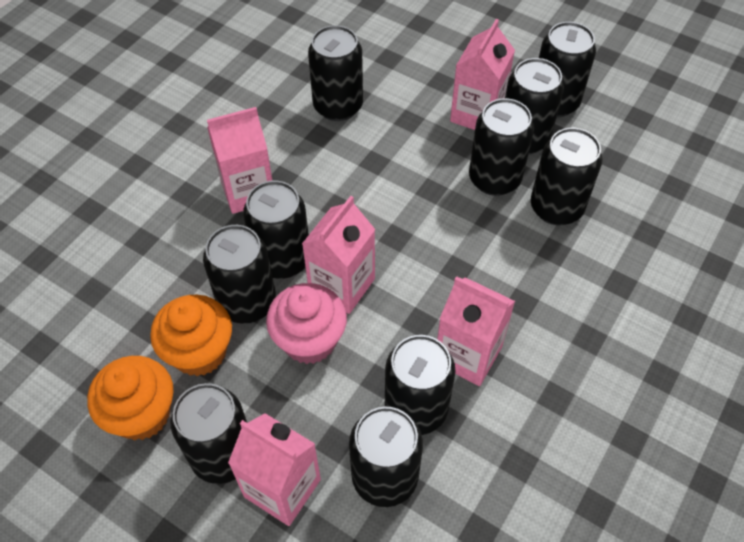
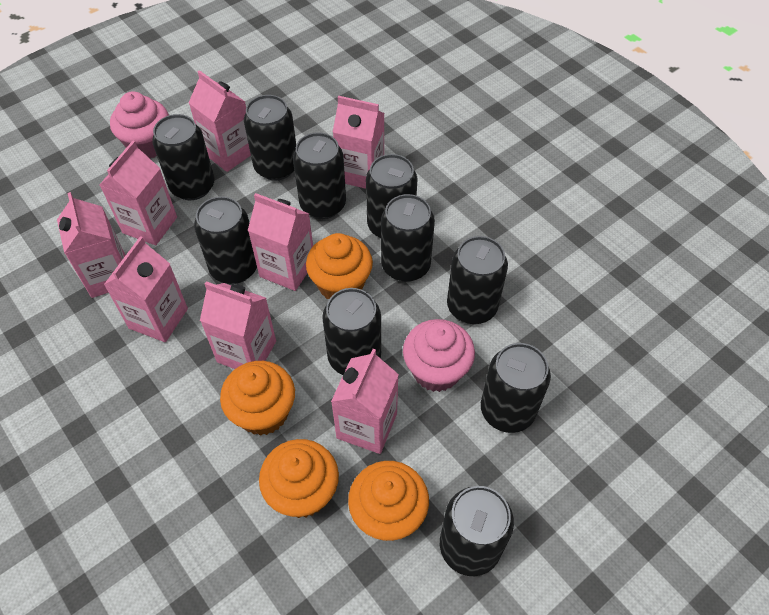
orange cupcake: [87,356,173,440] [150,295,232,376] = 2 -> [220,361,295,436] [259,439,339,518] [306,233,373,299] [348,461,429,541] = 4
pink carton: [207,107,273,214] [228,413,321,526] [302,196,375,314] [437,276,515,386] [450,19,515,130] = 5 -> [57,192,126,298] [100,141,177,245] [104,236,188,342] [189,70,251,172] [200,281,276,369] [248,193,313,291] [331,349,399,454] [333,96,384,189] = 8
pink cupcake: [266,283,347,364] = 1 -> [110,91,169,158] [403,319,475,392] = 2

